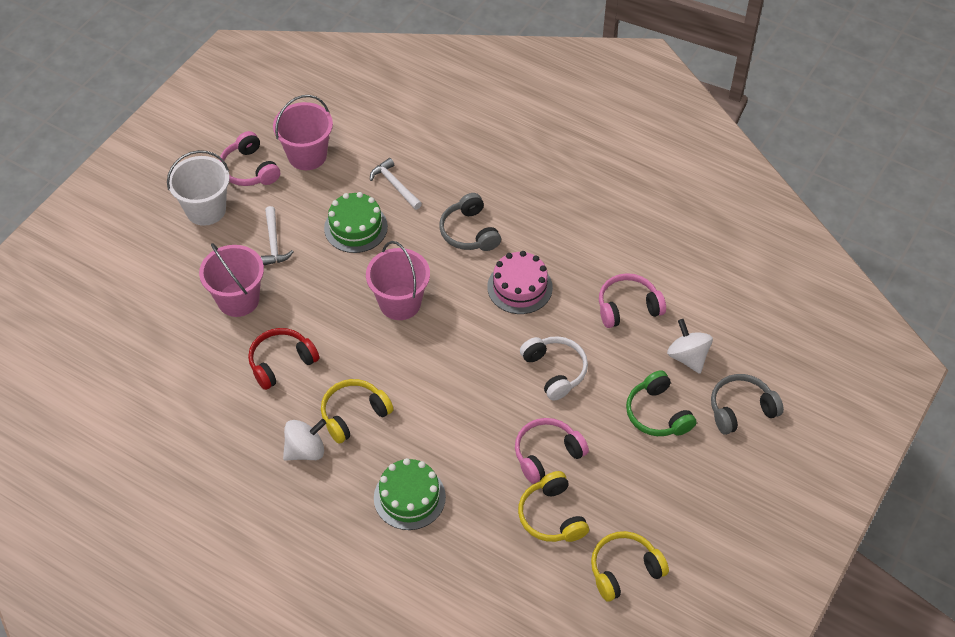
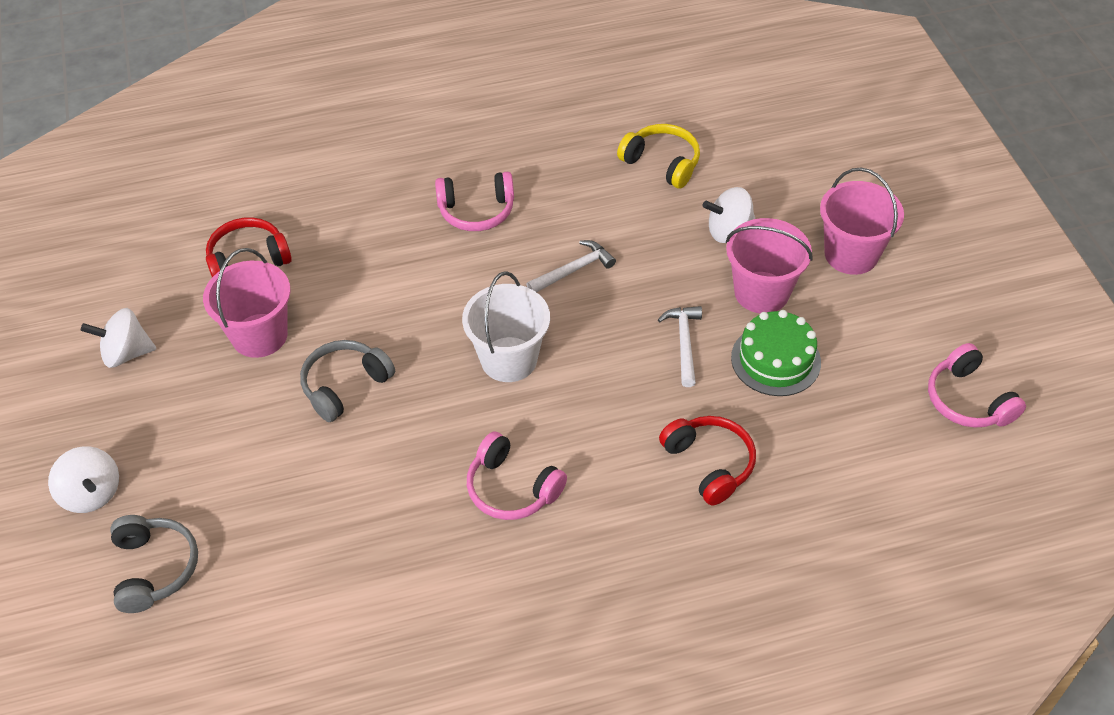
green cake: [324,192,388,253] [374,458,446,530] = 2 -> [731,310,821,396] = 1
green headphones: [626,370,697,436] = 1 -> none = 0
pink cake: [487,251,553,314] = 1 -> none = 0
red headphones: [248,328,319,390] = 1 -> [206,217,292,277] [659,416,756,505] = 2
white headphones: [520,336,588,400] = 1 -> none = 0
white spinning top: [283,419,326,461] [667,319,713,374] = 2 -> [48,446,119,513] [81,308,156,368] [703,187,755,243] = 3
yellow headphones: [321,379,393,444] [518,471,589,542] [591,531,669,602] = 3 -> [617,124,700,188] = 1

